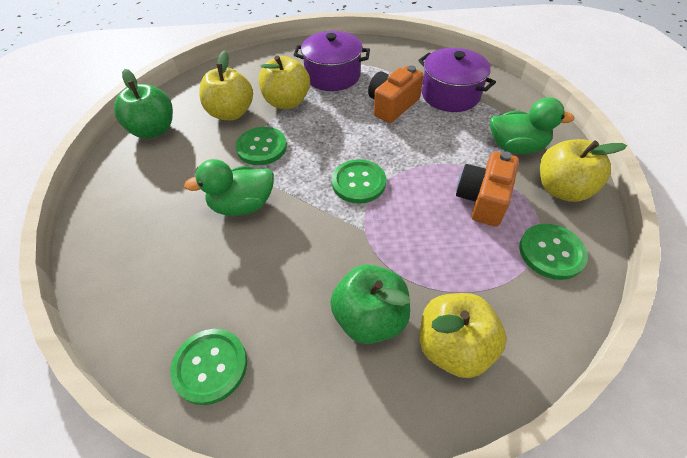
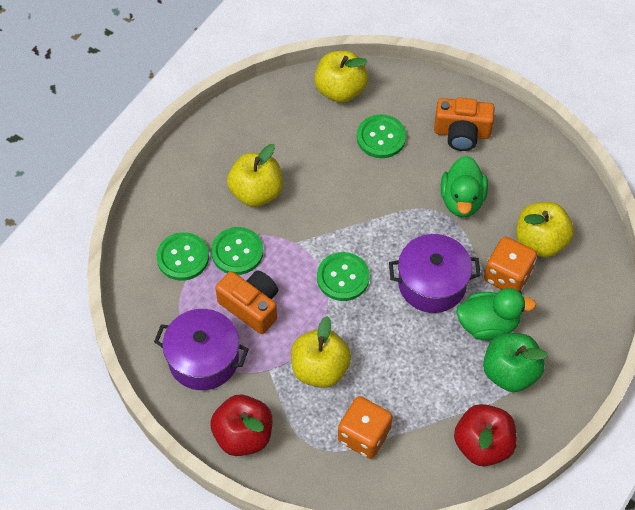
green apple: [114,69,173,139] [330,265,410,344] = 2 -> [483,333,548,392] = 1
orange dice: none = 0 -> [338,396,392,459] [484,237,537,291] = 2
red apple: none = 0 -> [210,395,272,456] [454,404,517,466] = 2

